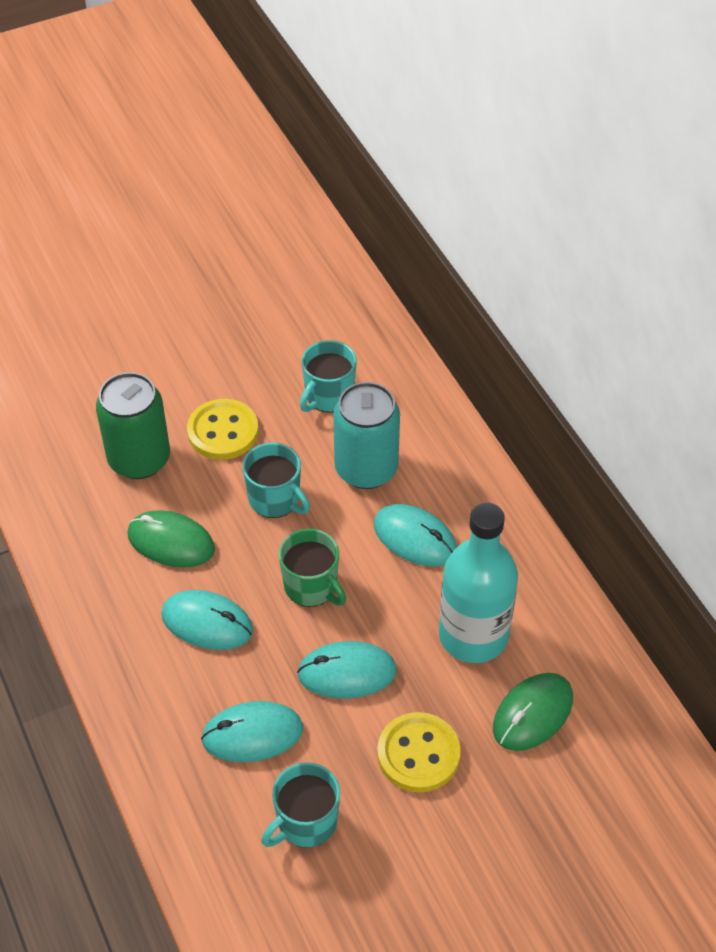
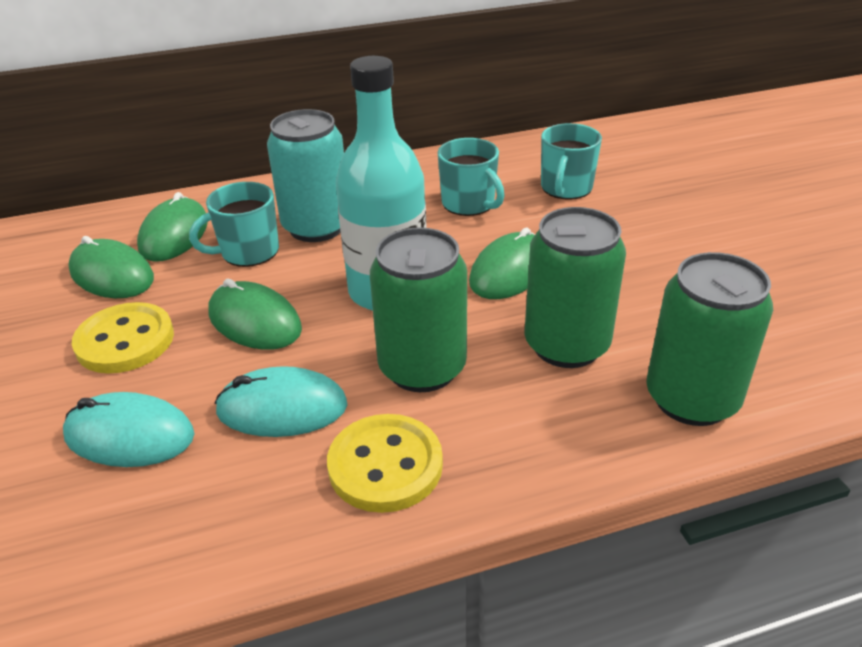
green can: [96,372,170,479] = 1 -> [370,227,467,392] [524,207,626,368] [646,252,773,426] = 3
green mouse: [128,510,215,568] [493,673,573,751] = 2 -> [68,236,154,298] [137,192,208,262] [208,279,302,350] [469,227,535,299] = 4
green mug: [278,529,346,607] = 1 -> none = 0
turquoise mouse: [161,590,253,650] [201,701,303,762] [297,641,397,698] [374,504,457,567] = 4 -> [63,392,195,467] [215,366,348,437] = 2

